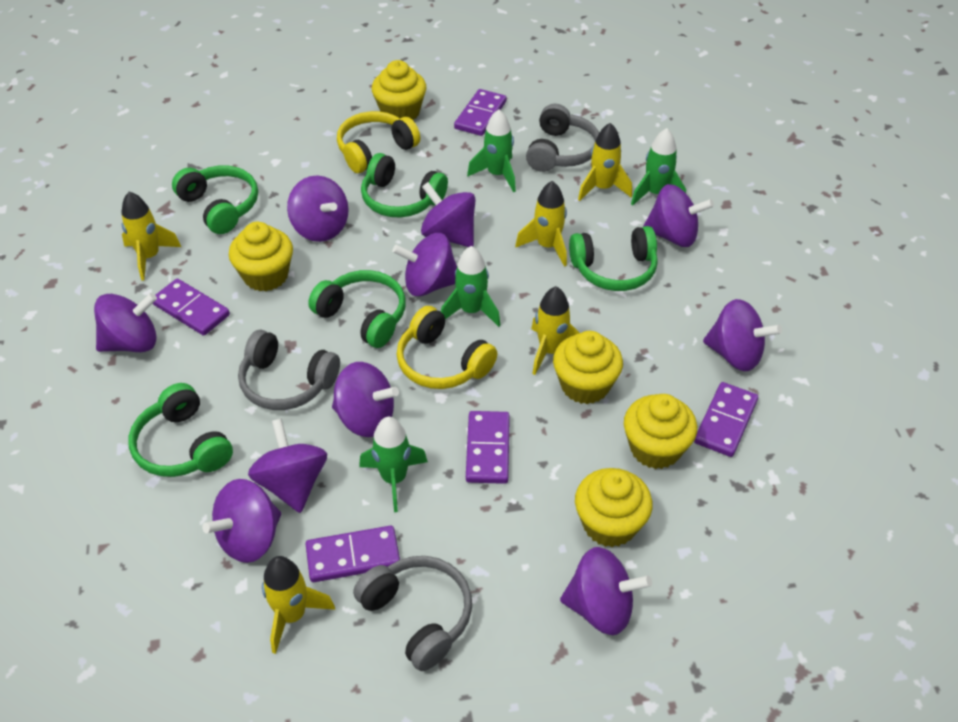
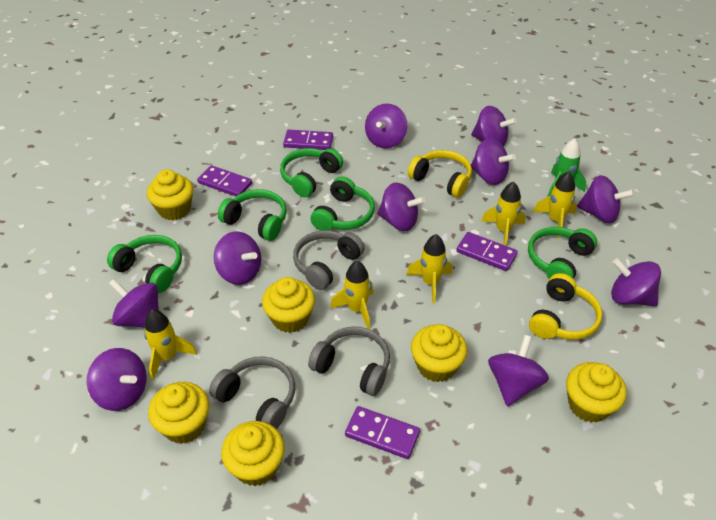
green rocket: [359,417,428,512] [441,246,500,327] [467,109,516,192] [631,128,686,206] = 4 -> [547,139,586,197] = 1
purple domino: [153,278,230,336] [306,526,400,582] [454,89,506,136] [466,411,510,484] [694,382,758,457] = 5 -> [197,165,252,196] [283,129,333,150] [345,406,420,459] [456,232,518,271] = 4
yellow cupcake: [229,222,293,291] [372,60,426,120] [553,331,623,404] [575,468,653,547] [624,394,697,469] = 5 -> [147,169,193,220] [148,382,209,444] [221,421,285,486] [262,277,315,333] [411,324,467,382] [566,362,627,423] = 6

